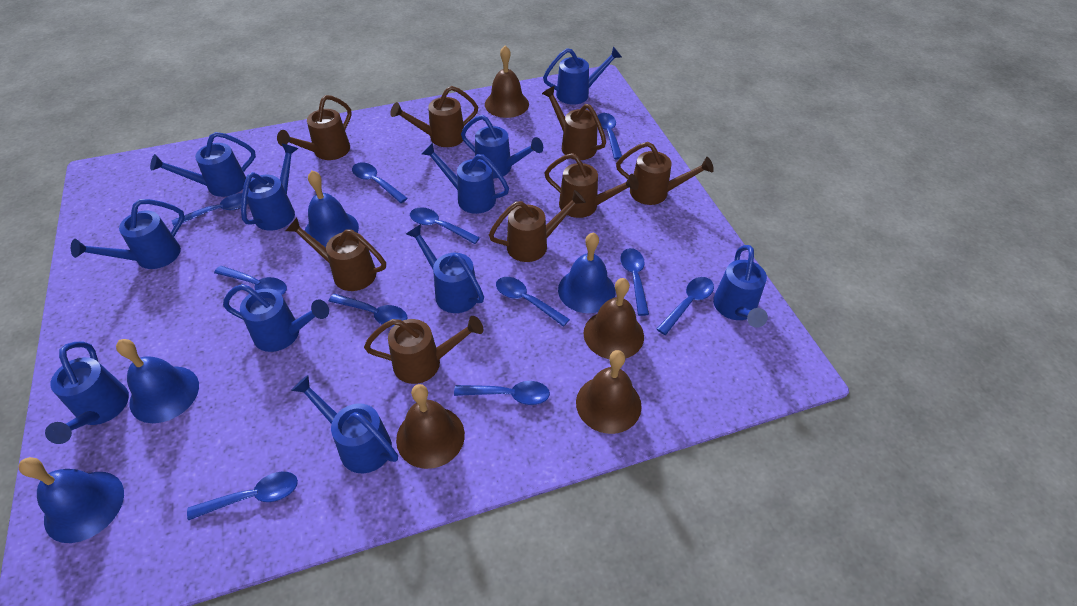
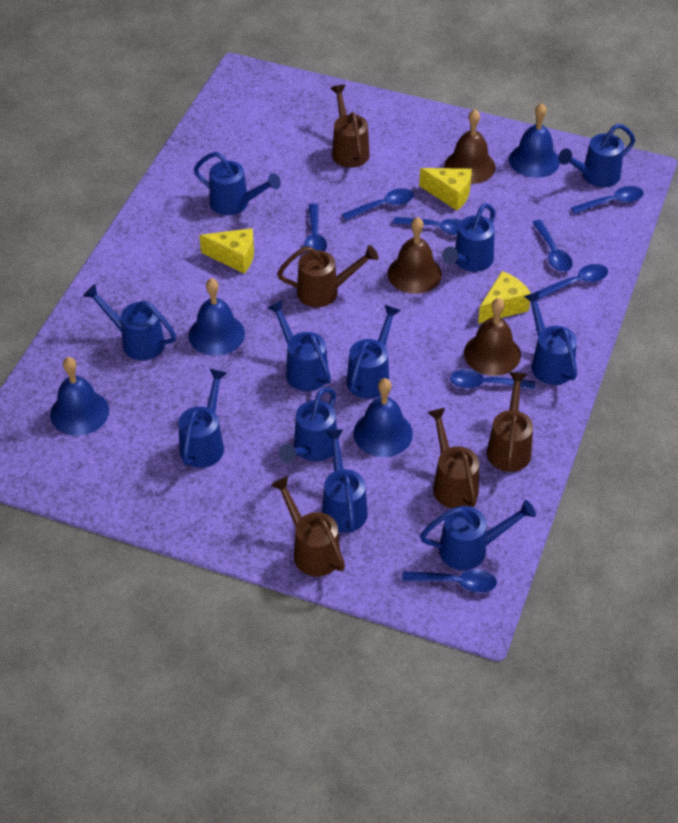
blue spoon: [172,193,248,226] [187,472,298,521] [214,266,287,295] [328,294,407,327] [352,162,408,203] [410,207,480,244] [454,381,550,405] [496,277,570,327] [598,113,622,159] [620,248,649,316] [657,277,714,335] = 11 -> [304,203,327,252] [342,188,414,220] [393,217,462,235] [402,569,497,593] [450,369,535,390] [532,220,573,272] [535,264,608,299] [571,186,644,214] = 8
brown bell: [396,384,465,469] [485,45,529,118] [576,350,642,434] [583,278,644,359] = 4 -> [388,217,442,294] [445,109,496,184] [464,298,521,376] = 3
brown watering can: [277,95,352,160] [286,218,386,291] [364,316,483,384] [390,86,478,147] [489,190,586,262] [542,86,606,160] [544,153,639,218] [616,142,714,205] = 8 -> [271,476,345,577] [277,245,379,307] [330,85,370,168] [427,408,479,509] [487,372,533,472] = 5
yellow cheese: none = 0 -> [199,228,254,273] [419,168,472,211] [478,271,531,324] = 3

